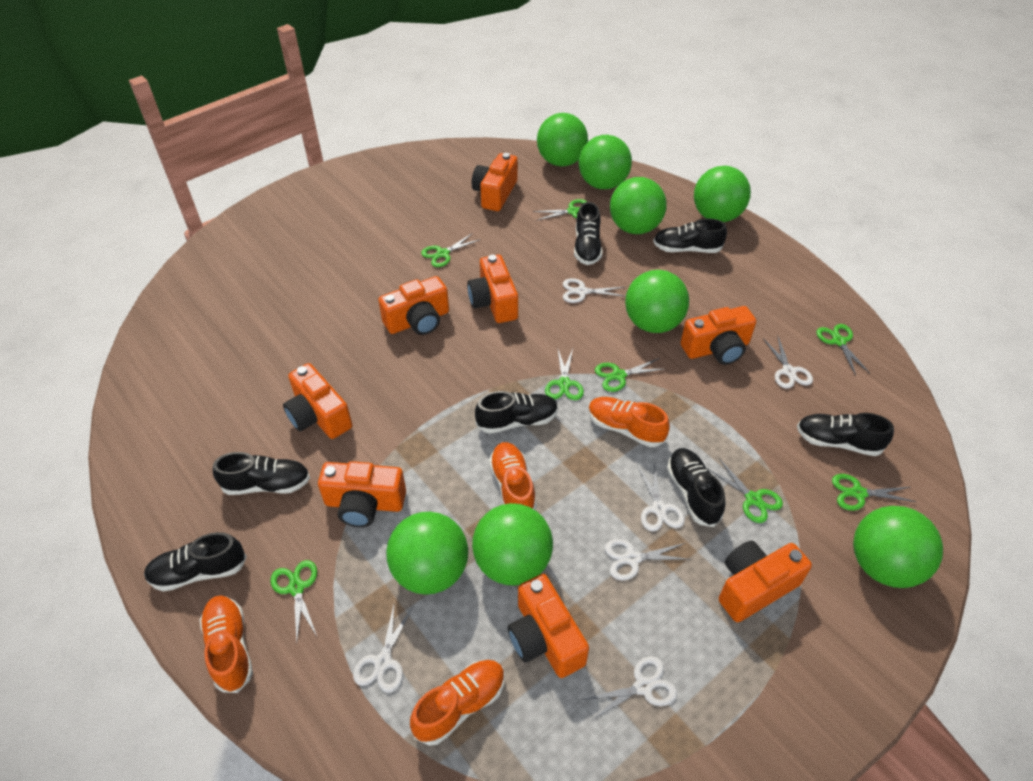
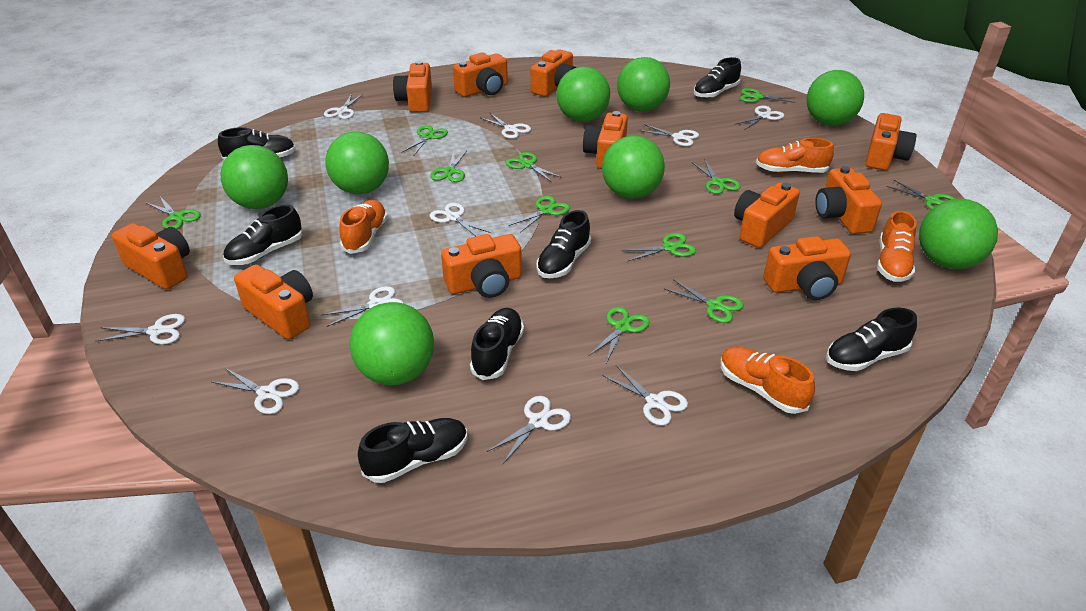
green scissors: [270,560,317,642] [421,233,481,267] [533,199,587,221] [545,349,584,400] [595,358,665,392] [707,459,783,523] [816,324,870,375] [832,474,916,511] = 8 -> [146,196,201,229] [401,125,448,156] [430,150,467,182] [506,152,563,182] [509,196,570,233] [589,307,650,363] [621,233,696,261] [664,279,744,323] [691,159,741,194] [740,88,796,103] [886,180,956,210] = 11
orange camera: [283,363,352,439] [318,461,406,527] [378,276,449,335] [467,255,518,323] [472,153,518,211] [507,574,589,678] [680,306,756,365] [719,541,812,622] = 8 -> [112,223,190,289] [234,264,313,339] [393,61,432,113] [441,234,522,298] [453,52,508,97] [531,49,576,97] [583,111,628,169] [734,183,800,248] [764,236,851,300] [815,166,882,234] [865,113,917,170] = 11
white scissors: [353,605,413,693] [563,278,626,303] [582,656,677,721] [605,539,691,581] [637,463,685,531] [763,337,813,389] = 6 -> [95,314,185,345] [212,368,299,414] [322,286,404,327] [324,94,363,119] [430,203,491,236] [481,113,531,139] [487,396,571,464] [603,365,688,426] [639,124,699,146] [734,106,784,130] = 10

